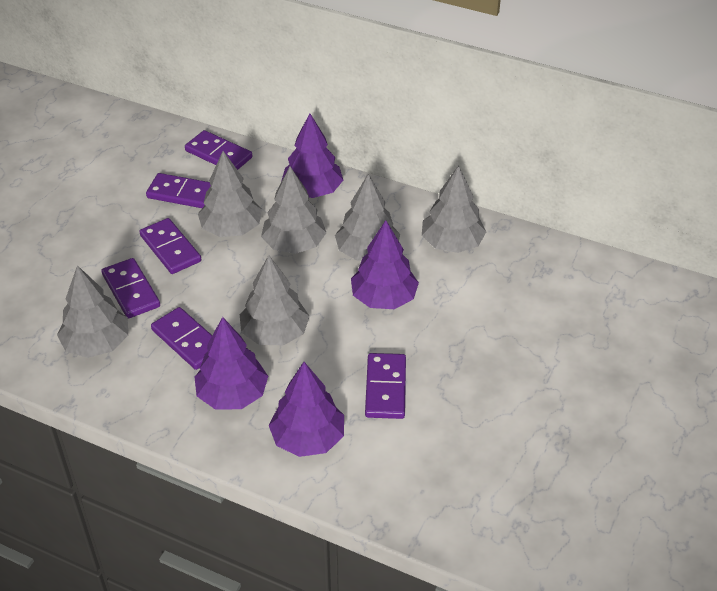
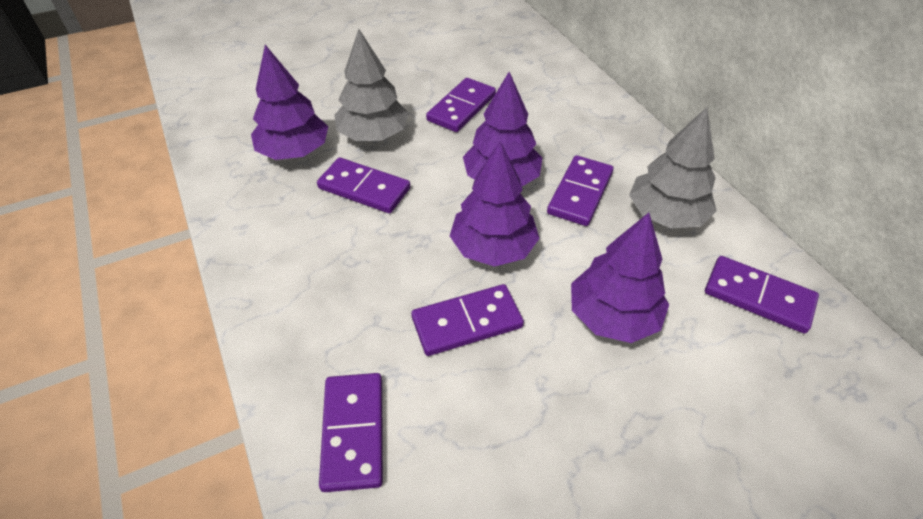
grey tree: [57,265,128,358] [198,151,262,237] [240,255,310,345] [261,167,327,254] [335,174,400,261] [422,165,486,253] = 6 -> [335,29,409,141] [629,107,717,228] = 2

